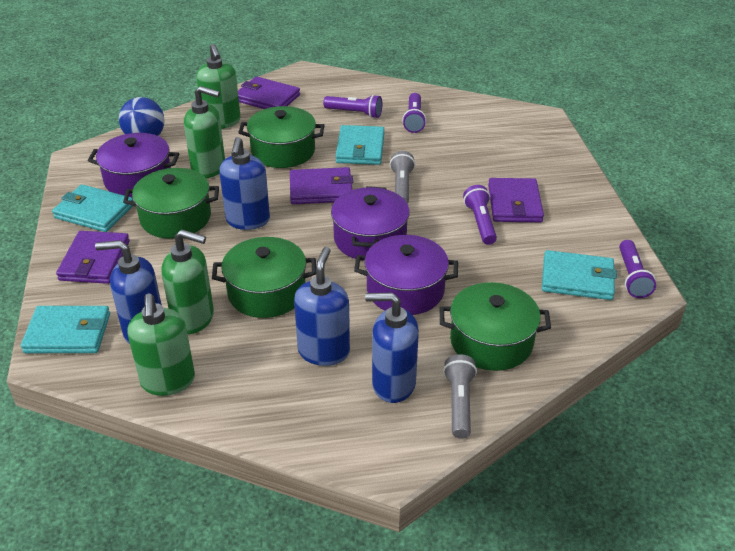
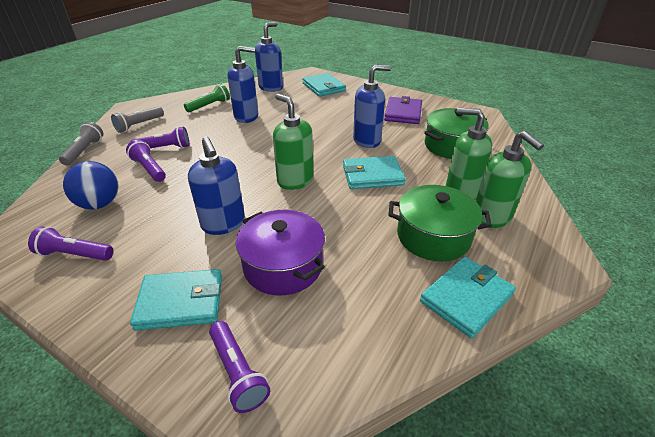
green flashlight: none = 0 -> [184,84,230,112] = 1
green pot: [123,168,219,238] [212,237,316,318] [238,106,325,168] [440,282,551,371] = 4 -> [389,185,492,261] [424,108,489,159] = 2
green soap dispenser: [127,293,195,396] [161,230,214,334] [184,86,225,178] [196,44,241,129] = 4 -> [273,94,313,190] [446,108,492,200] [476,131,544,228] = 3
purple pot: [88,133,179,197] [331,186,410,261] [354,235,458,315] = 3 -> [236,210,325,295] = 1
purple wallet: [56,231,130,284] [238,76,300,109] [290,167,353,204] [488,178,544,222] = 4 -> [384,96,422,124] = 1

